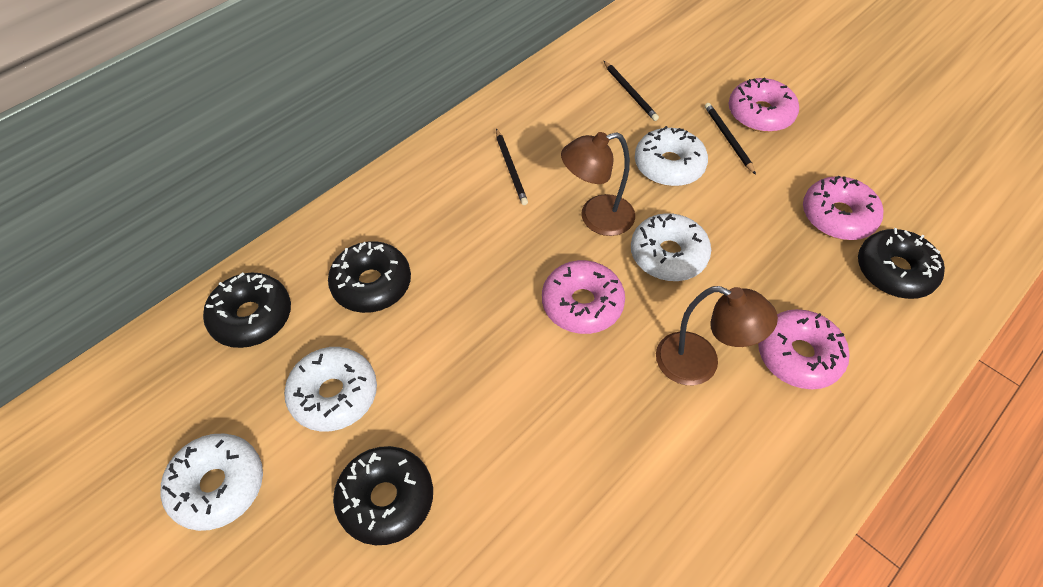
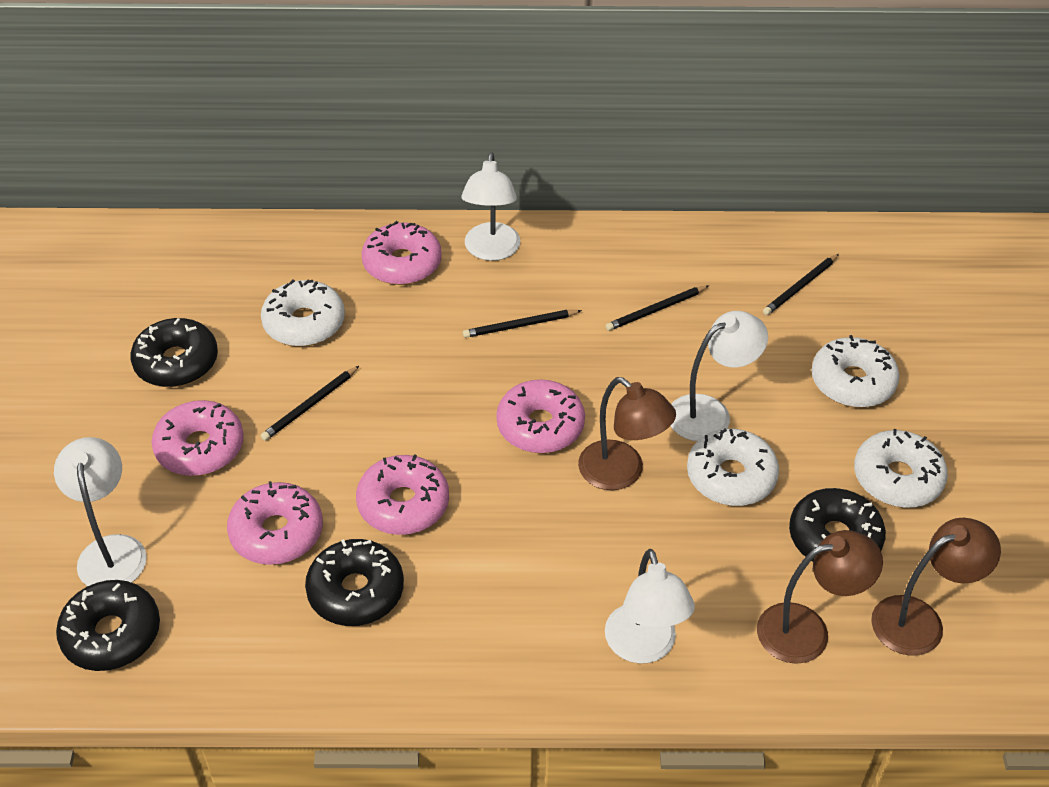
black pencil: [496,129,528,205] [604,61,659,121] [705,103,756,175] = 3 -> [261,366,359,441] [463,310,582,338] [605,286,708,331] [763,254,839,315] = 4
brown lamp: [561,132,635,236] [656,286,778,385] = 2 -> [578,377,676,490] [757,530,883,664] [871,518,1001,656] = 3
pink donut: [542,260,625,334] [729,78,799,132] [758,309,849,389] [803,176,883,240] = 4 -> [152,400,244,476] [227,481,323,565] [356,454,449,535] [362,221,442,285] [496,380,585,453] = 5
white lamp: none = 0 -> [54,437,147,586] [462,152,520,261] [605,549,695,664] [671,311,768,441] = 4

